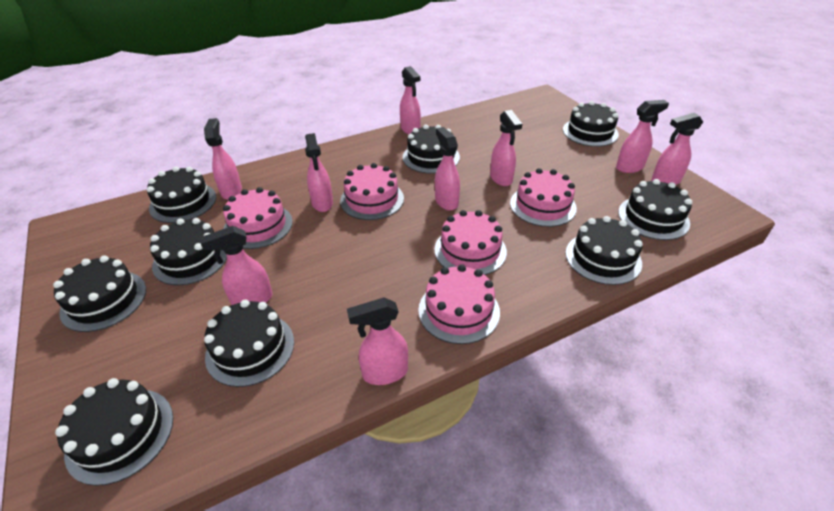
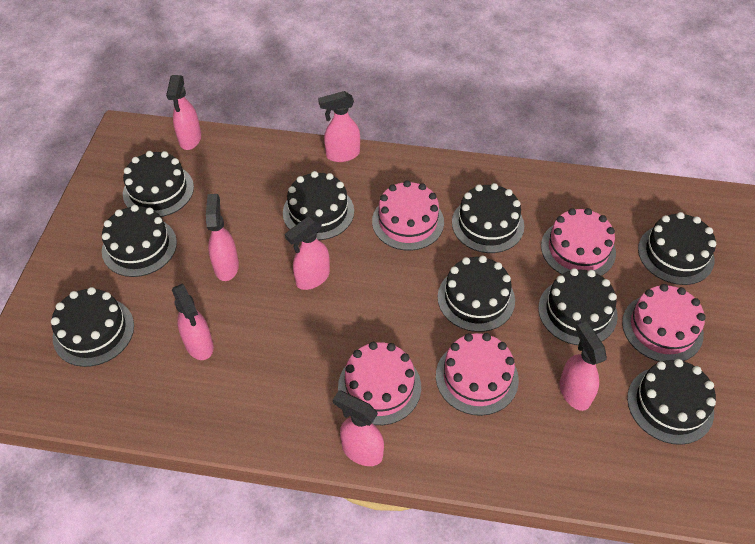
pink spray bottle: [200,226,272,305] [204,118,242,200] [305,133,333,212] [347,297,408,385] [400,66,421,134] [435,127,460,211] [490,110,522,186] [616,100,669,173] [651,113,703,185] = 9 -> [166,75,201,150] [172,284,214,360] [206,194,239,281] [285,216,330,290] [318,91,360,162] [333,390,384,466] [559,322,607,411] = 7

